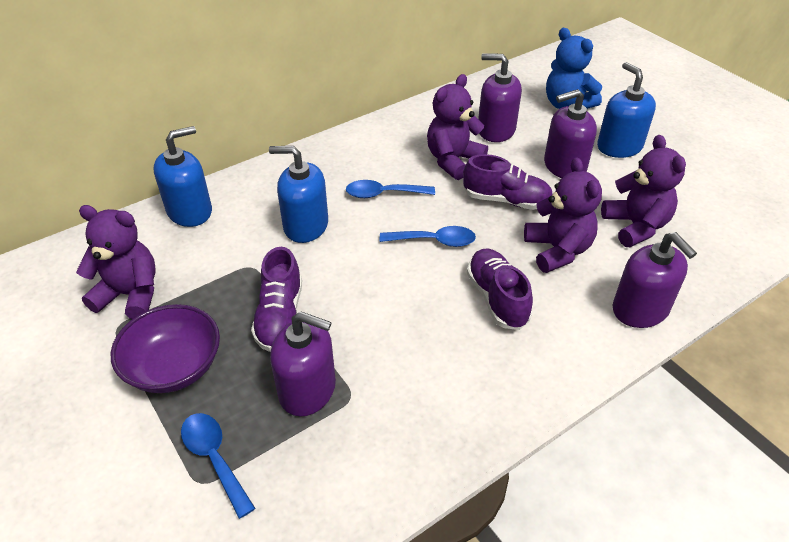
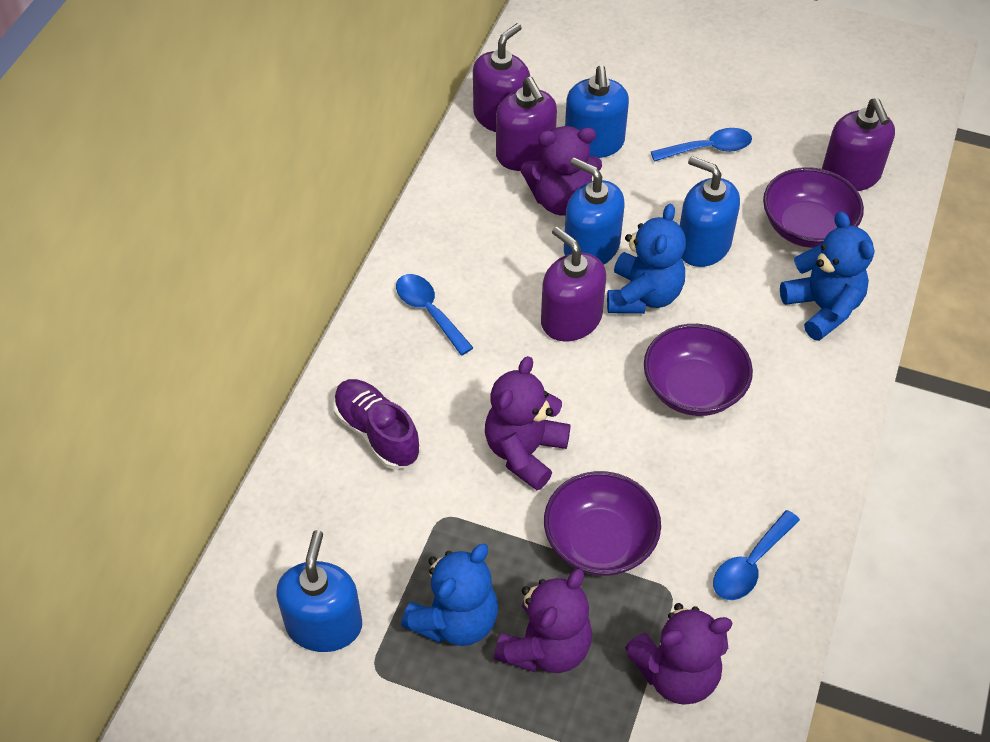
blue soap dispenser: [153,126,212,227] [269,146,328,243] [597,62,656,158] = 3 -> [276,530,362,652] [564,157,625,264] [565,65,629,158] [680,156,740,267] = 4
blue teddy bear: [546,28,602,109] = 1 -> [401,544,498,646] [607,204,686,314] [780,211,875,341] = 3
purple bowl: [111,304,220,393] = 1 -> [544,471,661,576] [644,324,753,416] [763,167,864,248] = 3
purple shoe: [251,247,302,352] [463,154,553,210] [467,249,533,330] = 3 -> [333,379,421,470] = 1

